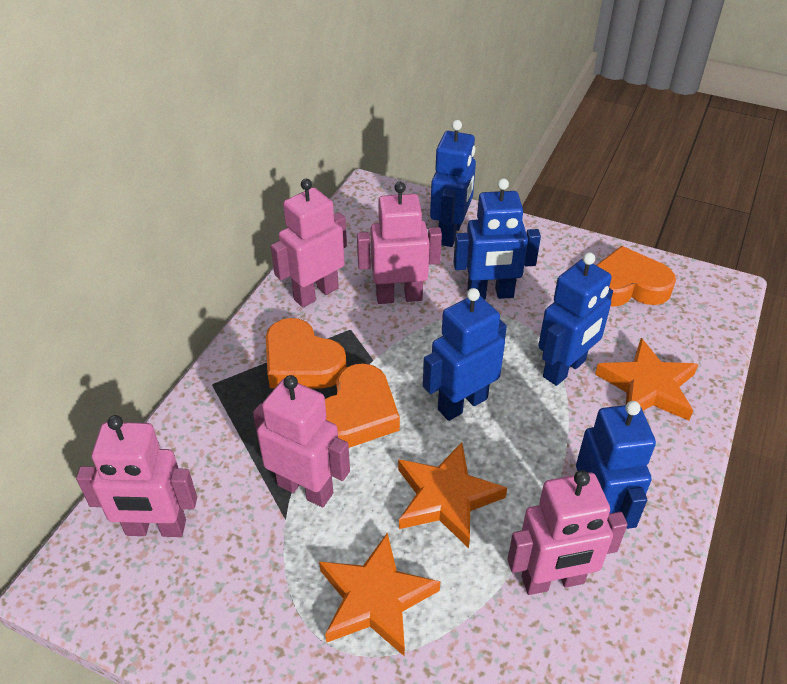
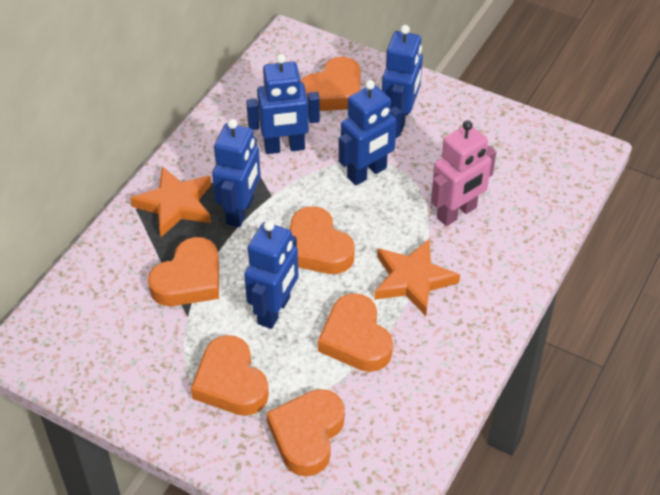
orange heart: [266,318,347,388] [325,363,400,448] [596,246,676,307] = 3 -> [148,237,219,306] [191,335,269,416] [266,389,345,476] [289,206,354,274] [300,57,361,111] [318,293,393,372] = 6
orange star: [319,533,440,656] [398,442,507,548] [595,338,698,421] = 3 -> [130,166,211,237] [374,239,460,316] = 2
pink robot: [76,415,197,537] [253,375,350,507] [271,179,347,308] [357,182,442,304] [508,470,628,595] = 5 -> [431,120,496,226] = 1

